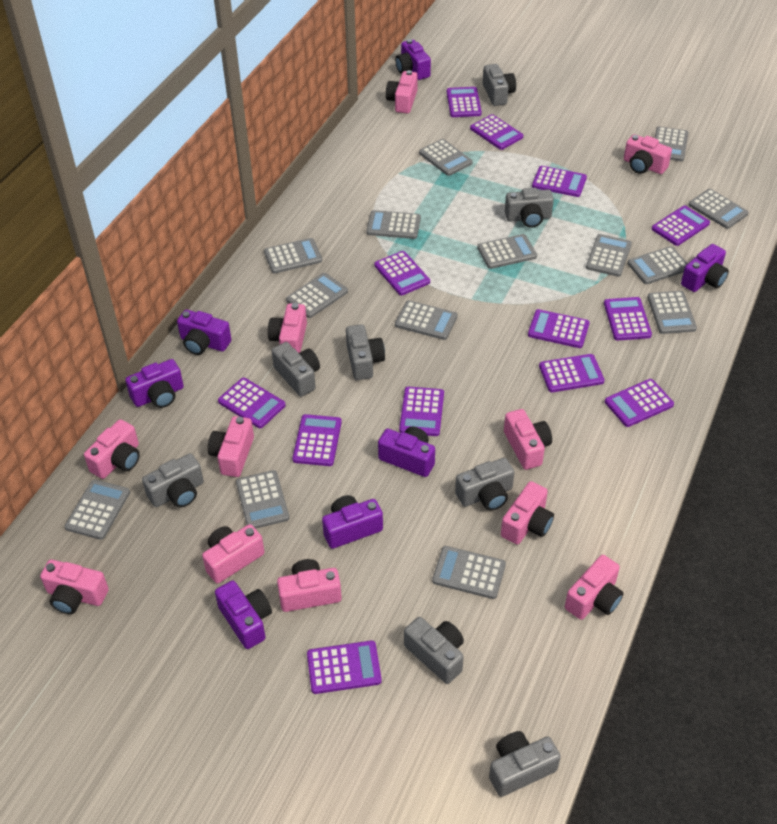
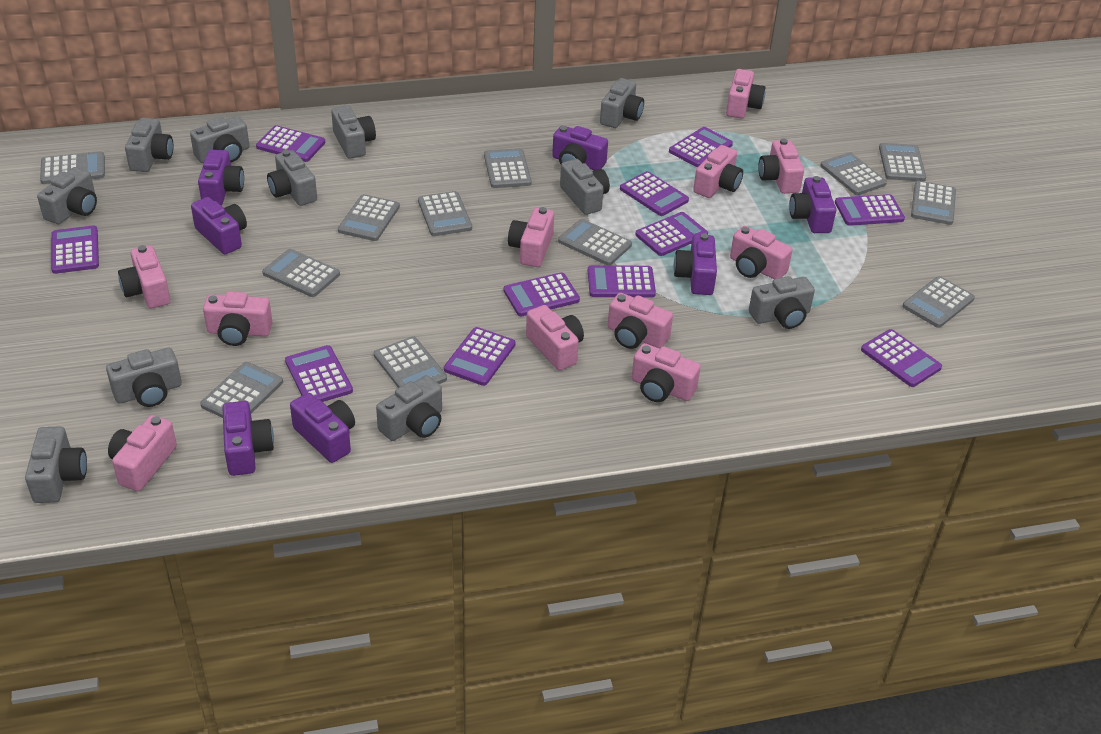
grey calculator: [65,479,130,540] [236,470,289,529] [264,238,322,274] [286,273,348,318] [366,210,421,239] [395,300,458,340] [419,139,473,176] [432,546,506,599] [477,234,537,269] [586,234,632,277] [627,246,688,284] [647,291,697,334] [655,126,689,161] [689,189,748,229] = 14 -> [40,151,105,184] [200,362,283,418] [262,249,340,297] [338,194,400,241] [374,336,447,388] [418,191,472,236] [484,148,531,188] [558,219,632,265] [820,152,887,195] [879,143,926,181] [902,276,975,328] [911,181,956,225] = 12
grey camera: [142,453,204,508] [272,342,320,396] [346,324,385,380] [404,617,464,684] [455,458,514,511] [483,64,516,106] [489,731,561,797] [505,188,554,228] = 8 -> [25,426,87,503] [37,167,97,224] [106,348,182,407] [125,118,173,172] [190,116,249,163] [267,150,317,206] [331,105,376,159] [376,375,442,441] [560,159,610,215] [600,78,644,128] [749,276,815,329] = 11
purple calculator: [218,377,286,428] [292,414,342,466] [307,640,382,694] [374,251,430,295] [399,387,444,436] [447,87,482,117] [470,114,523,150] [528,309,590,348] [532,166,587,197] [539,354,605,392] [604,297,652,340] [605,379,674,427] [652,206,710,246] = 13 -> [51,225,99,274] [256,125,325,162] [285,345,353,402] [444,327,516,386] [503,272,580,316] [588,265,656,298] [620,171,689,216] [635,212,708,256] [669,127,733,167] [835,194,905,226] [861,329,942,387] = 11

